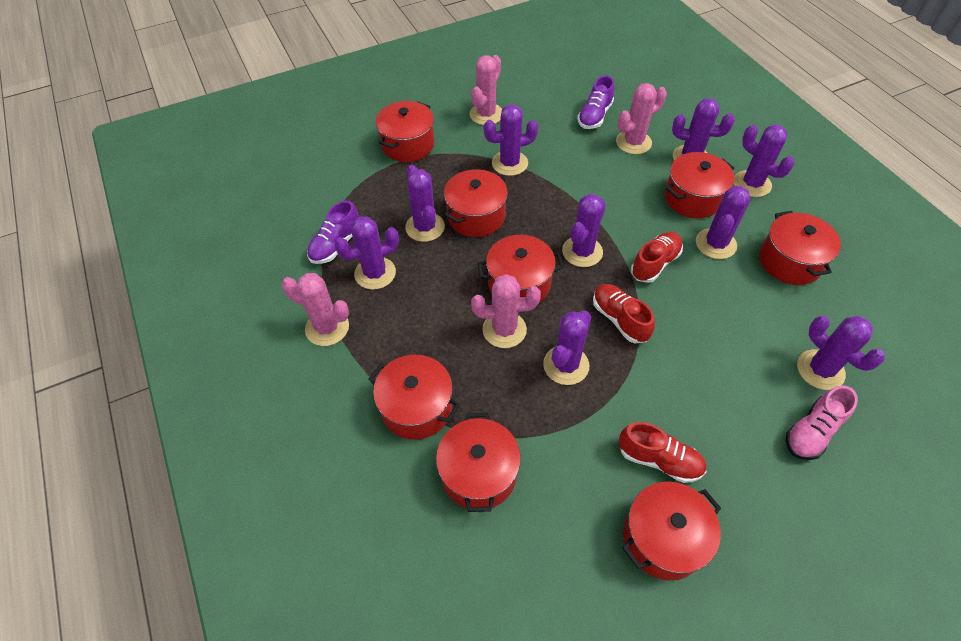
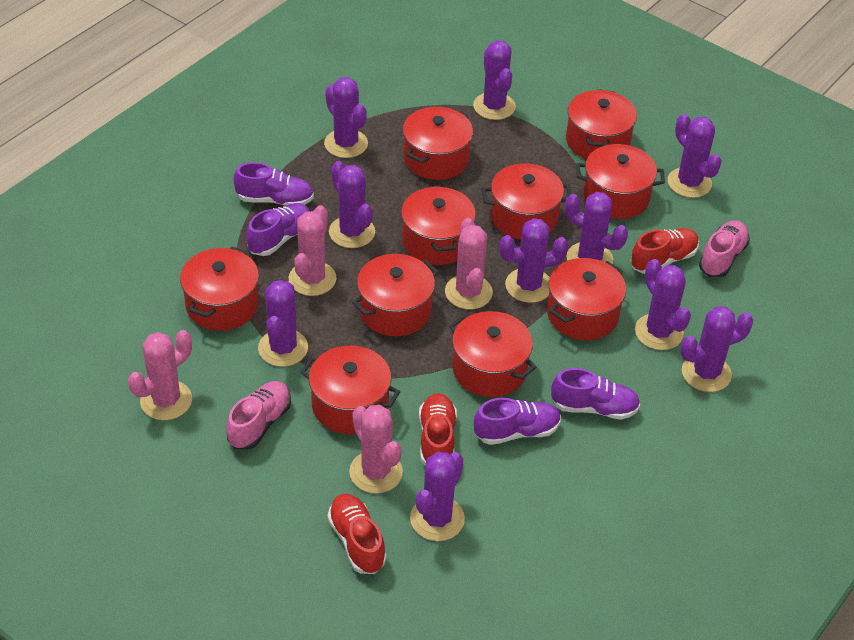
pink shoe: [786,385,858,460] = 1 -> [227,381,291,450] [699,220,750,277] = 2
purple cactus: [334,216,399,290] [405,165,445,242] [484,104,538,176] [543,311,591,385] [562,194,606,267] [672,98,735,160] [696,186,750,259] [734,124,794,197] [797,316,885,390] = 9 -> [258,280,308,367] [324,77,368,158] [329,161,375,248] [410,452,465,541] [473,40,516,120] [499,218,568,303] [565,192,628,264] [635,259,691,350] [668,114,722,198] [680,306,753,392] = 10
purple shoe: [307,200,359,264] [577,75,614,129] = 2 -> [234,162,314,206] [246,203,310,256] [474,398,561,445] [551,368,640,420] = 4
red pot: [368,355,460,440] [376,101,434,162] [436,413,521,512] [444,169,508,237] [478,235,564,303] [622,481,721,580] [665,152,735,218] [760,211,841,285] = 8 -> [180,247,259,331] [300,346,400,434] [352,254,439,336] [401,185,476,265] [403,107,473,180] [449,311,536,397] [482,163,572,239] [547,258,626,340] [566,89,637,159] [576,144,665,219] = 10

